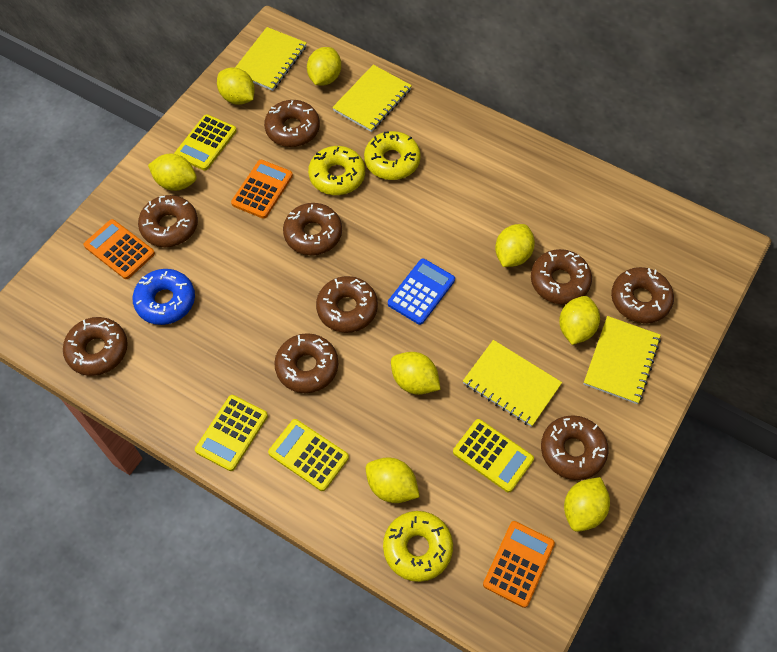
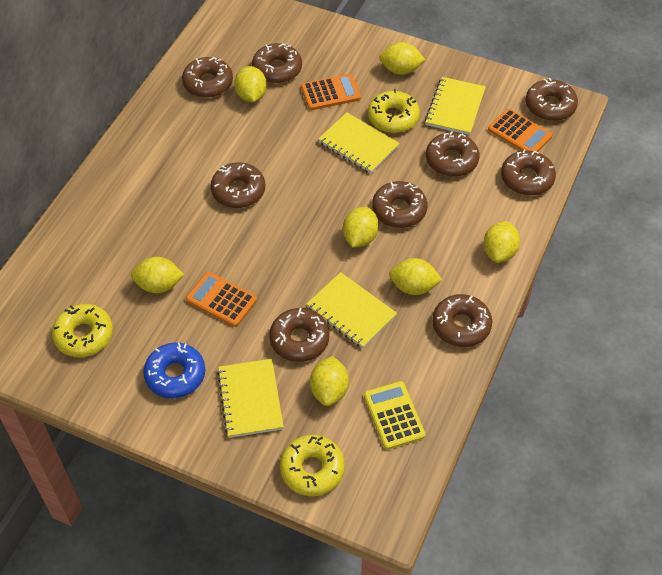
blue calculator: [388,259,455,325] = 1 -> none = 0
yellow calculator: [174,114,237,171] [195,395,268,471] [268,419,349,491] [453,419,534,492] = 4 -> [364,381,425,450] = 1
yellow lemon: [148,154,197,191] [217,67,255,105] [307,47,341,86] [366,457,420,503] [391,352,441,395] [495,224,535,267] [559,296,600,345] [564,477,610,532] = 8 -> [131,257,184,293] [234,66,267,102] [310,356,349,406] [343,207,379,247] [379,42,425,75] [389,258,442,295] [483,221,520,263] = 7

